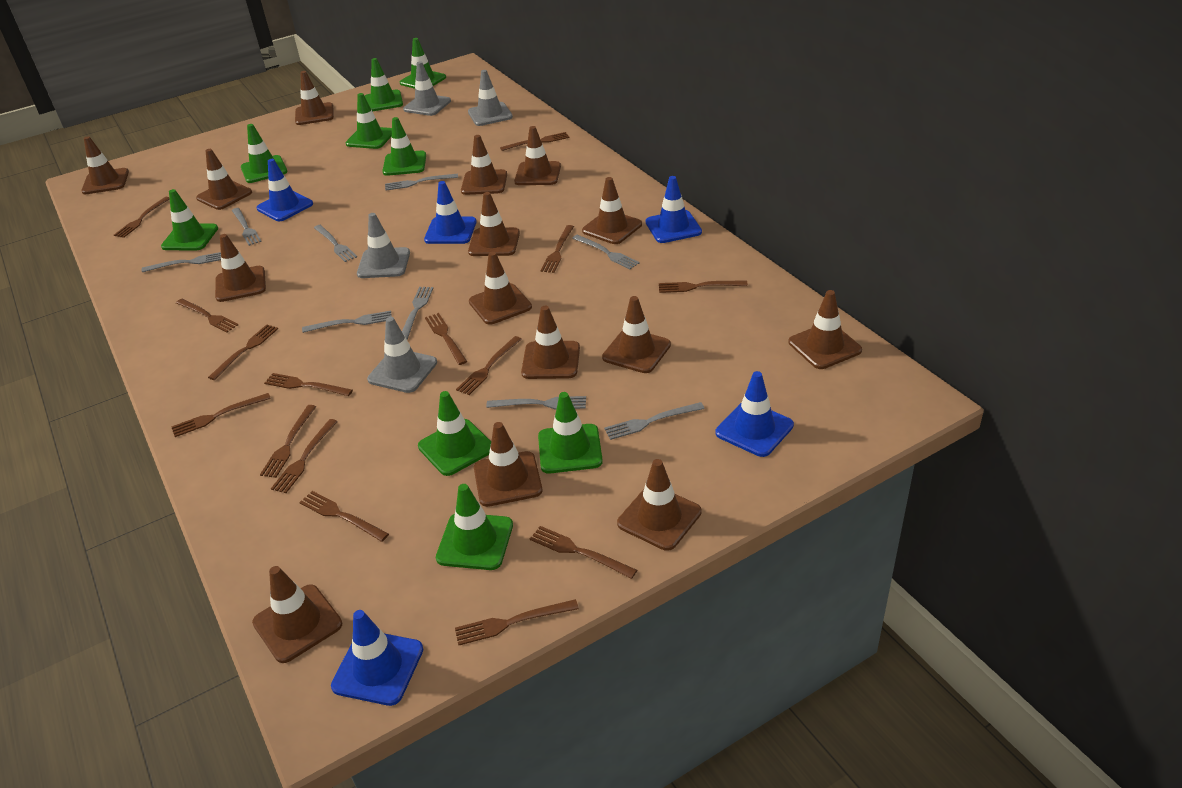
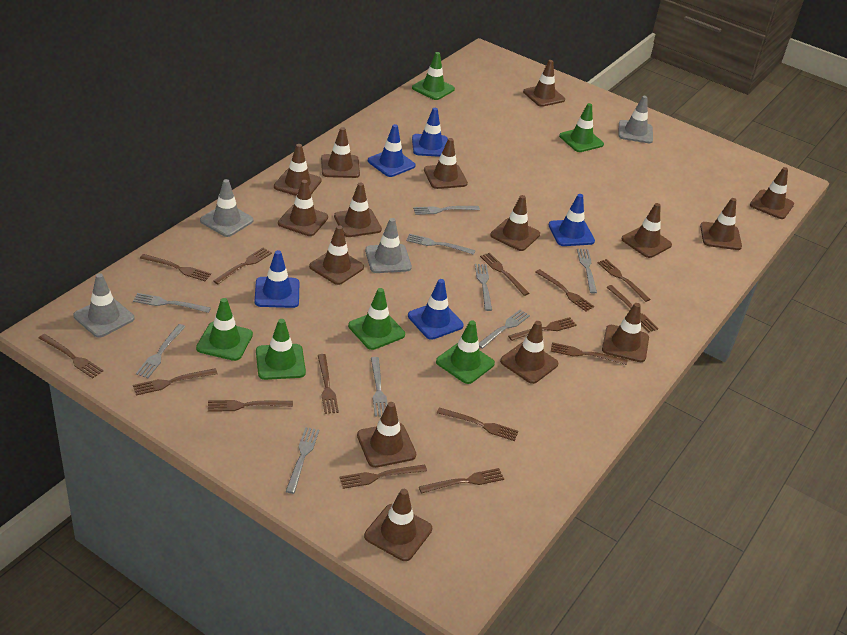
green traffic cone: [161,189,218,251] [241,124,287,183] [346,93,392,149] [365,58,403,112] [382,117,426,176] [400,38,446,89] [418,391,491,476] [436,484,513,570] [538,392,603,474] = 9 -> [196,298,253,361] [256,319,306,380] [348,288,405,350] [412,52,455,100] [436,320,495,384] [559,103,604,152] = 6

